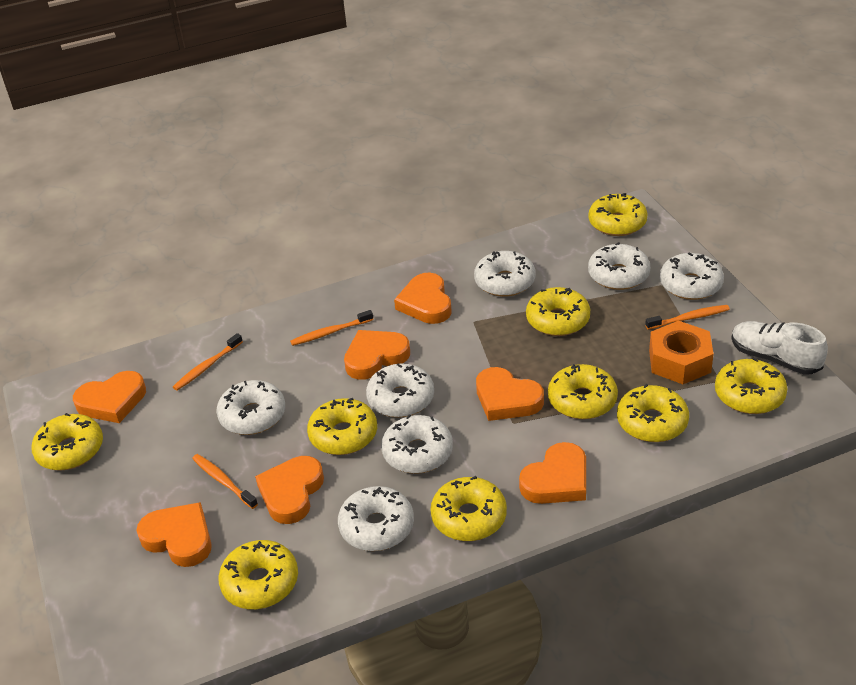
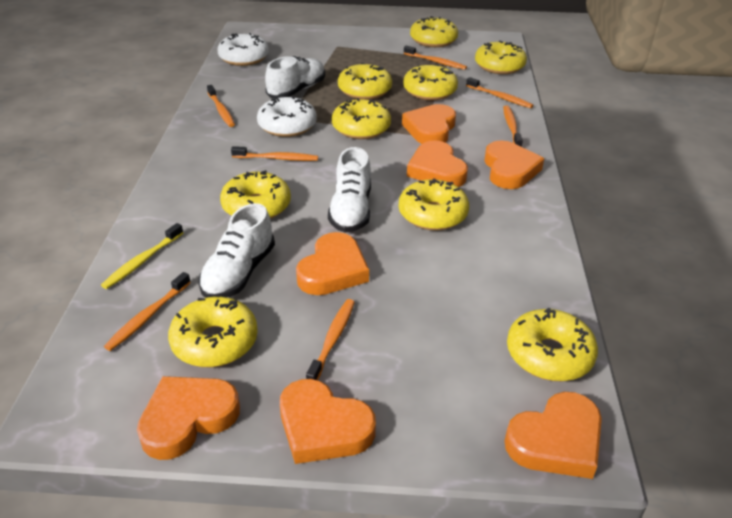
orange nut: [649,321,714,384] = 1 -> none = 0
orange toothbrush: [173,333,243,391] [192,454,258,509] [290,310,373,346] [645,305,730,329] = 4 -> [104,272,191,351] [207,85,235,127] [231,146,318,161] [306,299,355,380] [404,46,467,70] [466,77,533,108] [503,105,523,147] = 7
white donut: [216,380,285,435] [338,486,414,551] [366,363,434,418] [381,414,453,474] [474,251,535,297] [588,242,650,290] [660,253,724,300] = 7 -> [218,33,269,66] [257,96,317,137] = 2
white shoe: [731,321,828,375] = 1 -> [198,203,275,298] [265,56,325,98] [328,147,371,232] = 3
yellow toothbrush: none = 0 -> [101,223,183,289] = 1

